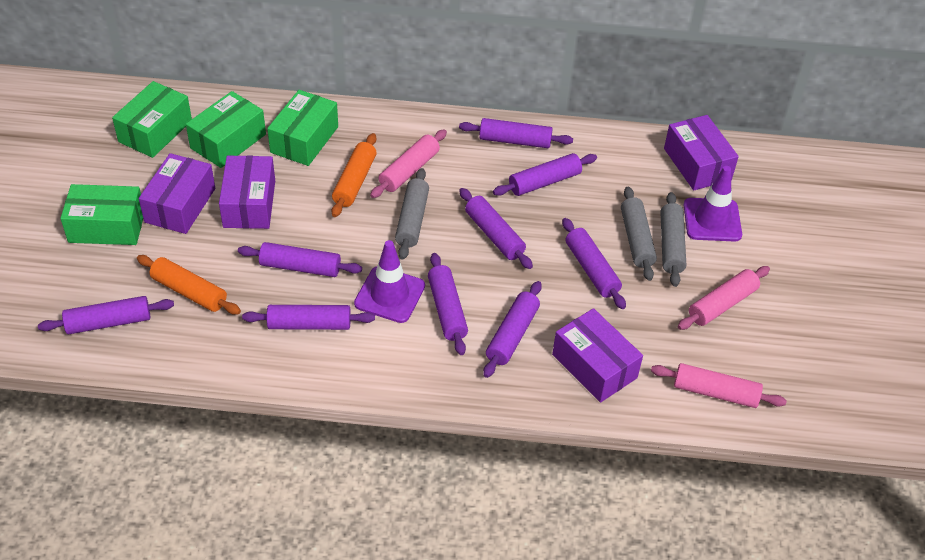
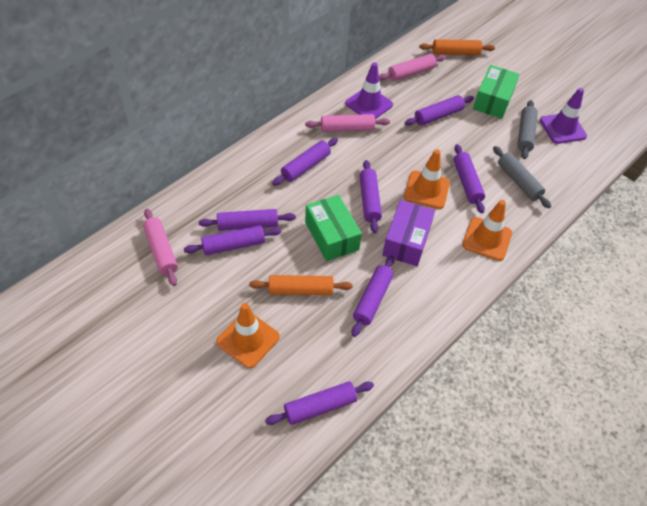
green box: [60,184,143,245] [112,81,192,158] [186,91,266,168] [267,90,338,166] = 4 -> [305,195,362,261] [473,65,520,119] = 2
grey rolling pin: [395,168,429,260] [621,187,657,281] [660,192,686,287] = 3 -> [493,146,551,208] [517,100,538,159] = 2
orange traffic cone: none = 0 -> [216,303,280,368] [404,149,450,209] [462,200,512,261] = 3
purple box: [139,153,215,234] [219,156,275,229] [552,308,643,403] [664,115,739,190] = 4 -> [382,200,435,266] = 1
purple rolling pin: [38,296,174,334] [238,242,362,277] [242,305,375,330] [428,253,468,355] [459,118,573,148] [459,188,533,269] [483,281,542,378] [493,153,597,196] [562,218,626,309] = 9 -> [184,225,282,255] [199,209,296,231] [265,381,374,425] [272,138,338,186] [352,256,394,337] [359,160,382,233] [405,95,474,126] [454,144,485,213] = 8

